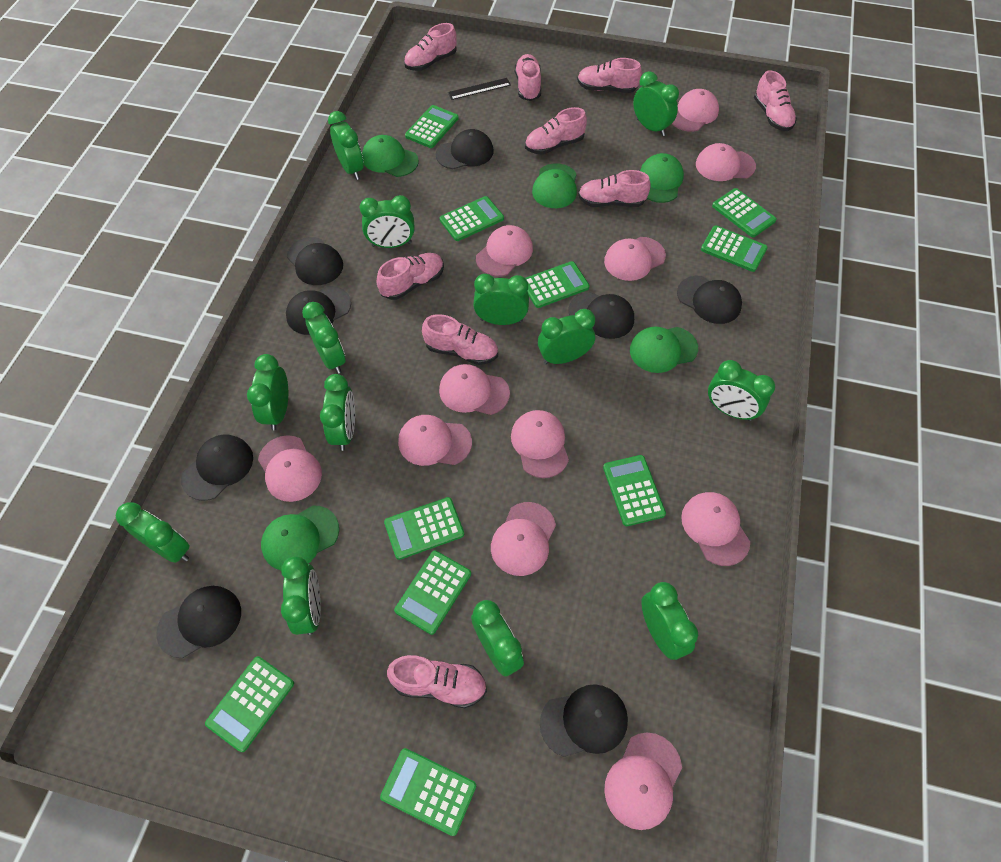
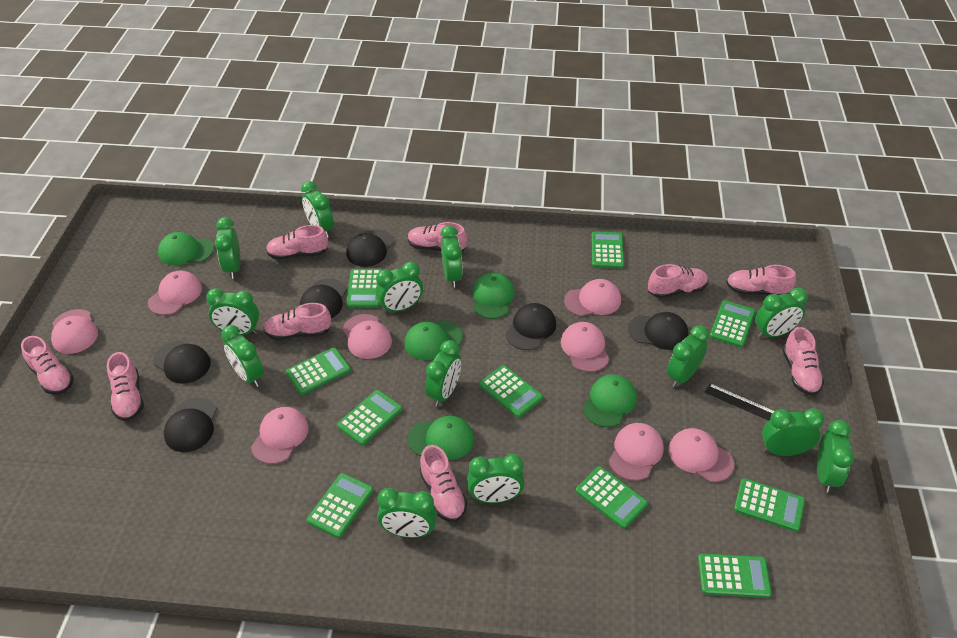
black cap: [156,586,241,658] [181,435,253,501] [286,286,351,335] [287,237,343,285] [436,129,493,169] [540,684,628,757] [569,292,634,339] [677,276,742,324] = 8 -> [153,341,211,384] [164,398,217,452] [300,278,347,318] [346,229,394,267] [506,303,556,350] [628,312,688,350] = 6
pink cap: [258,435,322,502] [398,415,472,466] [439,364,510,415] [476,225,533,277] [491,502,556,576] [511,410,569,478] [604,237,666,281] [604,733,682,830] [672,89,719,132] [681,492,750,566] [696,143,756,181] = 11 -> [51,309,98,354] [148,270,202,315] [251,407,309,464] [343,314,392,359] [561,322,609,372] [564,279,621,316] [609,423,664,481] [668,428,735,482] = 8

